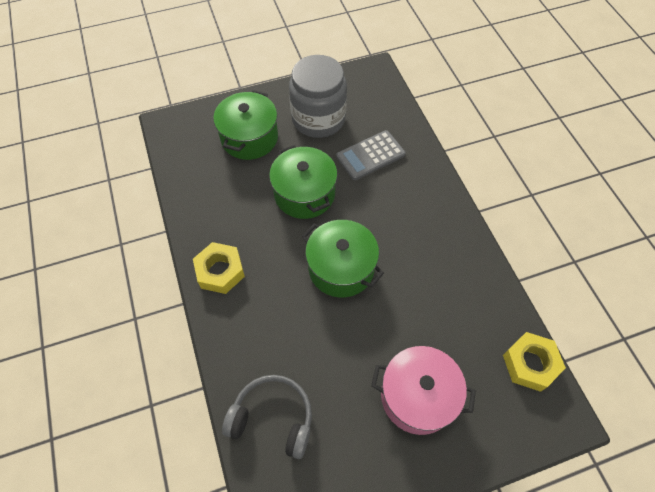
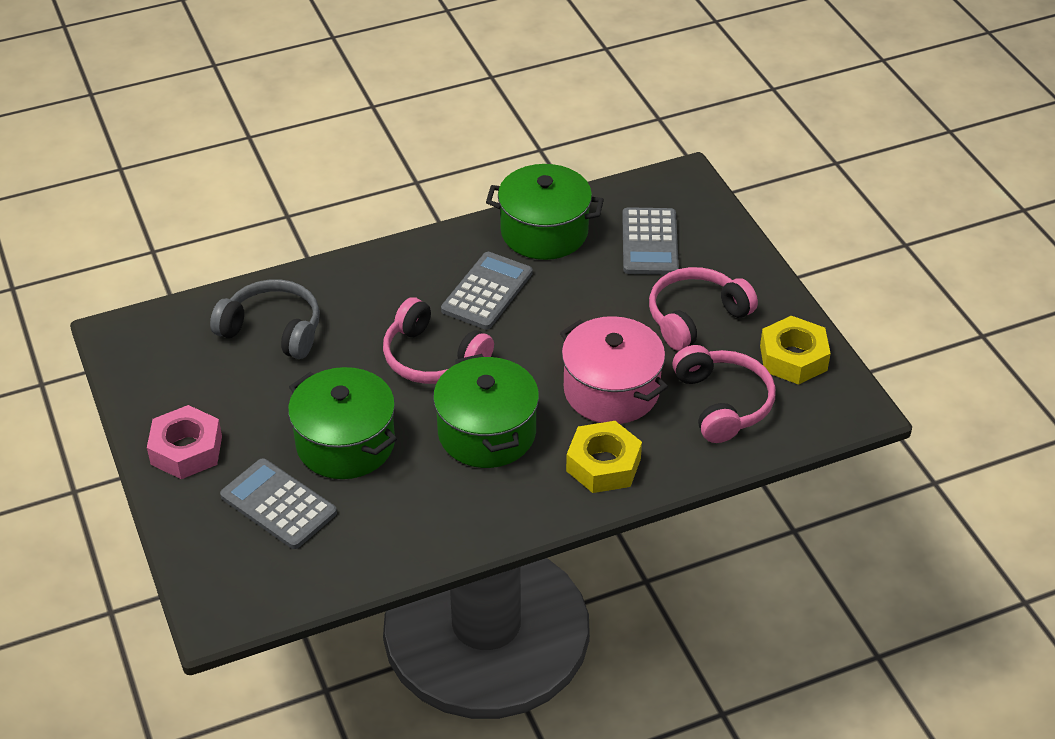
grey calculator: [336,130,405,180] = 1 -> [220,458,337,549] [441,252,533,330] [622,207,679,275] = 3
grey jar: [289,55,347,138] = 1 -> none = 0
pink headphones: none = 0 -> [383,297,494,384] [649,267,758,351] [672,345,776,443] = 3
pink nut: none = 0 -> [147,405,222,479] = 1

